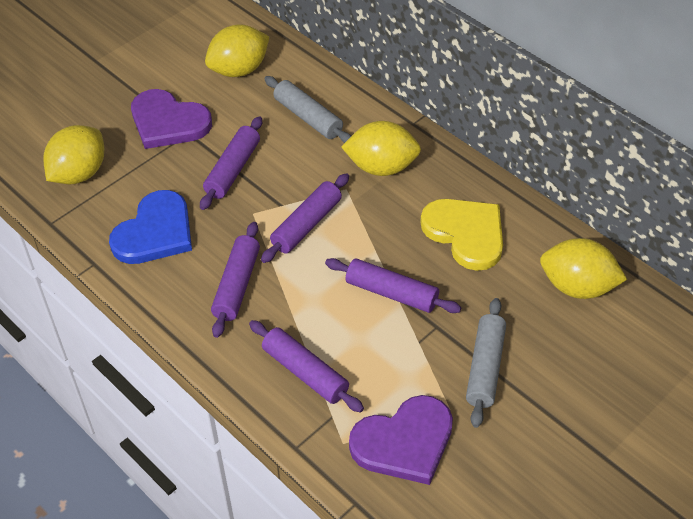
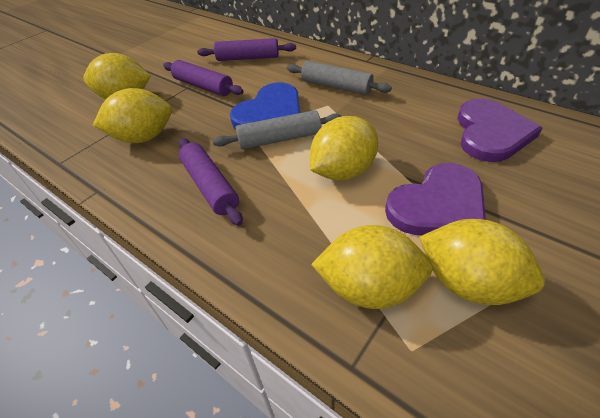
purple rolling pin: [200,116,262,210] [211,222,260,338] [249,320,364,413] [261,173,349,263] [325,258,461,313] = 5 -> [163,60,244,96] [179,138,243,226] [197,38,296,61] = 3
yellow heart: [420,199,503,271] = 1 -> none = 0
yellow lemon: [43,125,104,184] [205,25,269,77] [341,121,421,176] [540,238,627,299] = 4 -> [83,53,151,99] [93,88,172,143] [310,116,378,181] [311,225,433,309] [419,219,545,305] = 5

